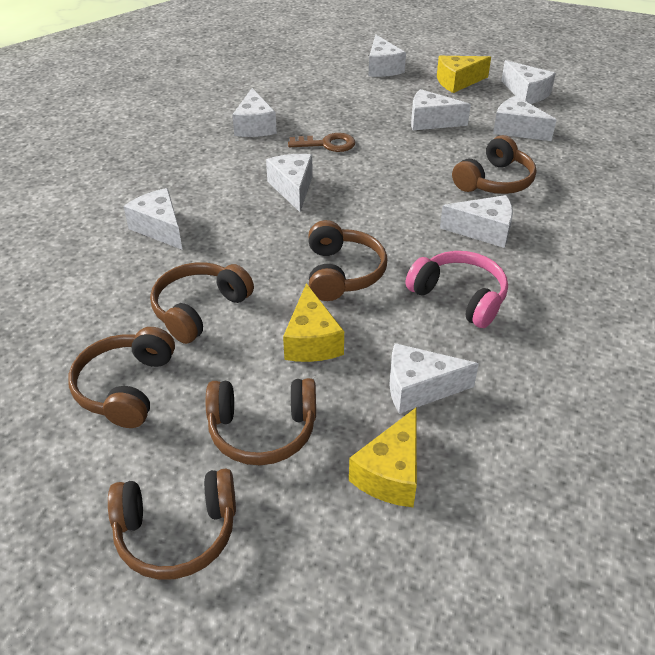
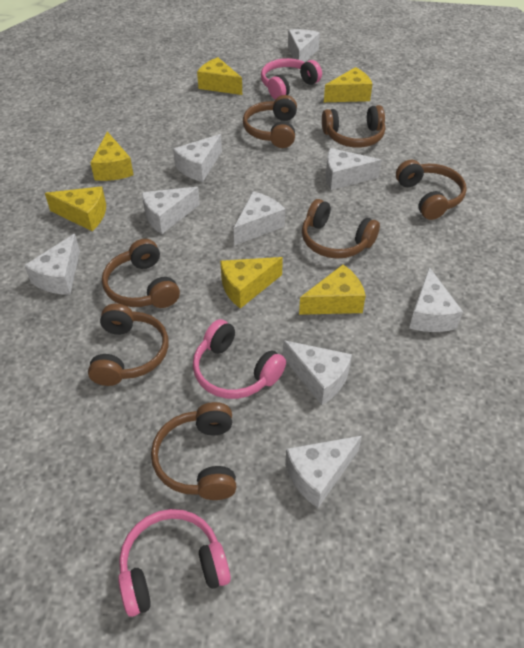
brown headphones: [68,327,175,428] [108,469,236,580] [150,262,254,344] [206,378,316,465] [308,220,387,301] [452,135,537,194] = 6 -> [88,304,169,386] [102,239,180,308] [151,402,236,500] [243,95,297,148] [302,199,380,259] [322,105,385,148] [396,160,467,220] = 7
brown key: [288,133,355,152] = 1 -> none = 0
pink headphones: [406,251,508,328] = 1 -> [118,509,231,617] [193,319,286,399] [261,58,322,100] = 3
yellow cheese: [283,283,344,362] [349,408,417,507] [437,56,491,93] = 3 -> [45,187,106,231] [90,131,134,181] [197,57,242,95] [220,257,283,309] [299,265,366,315] [324,67,372,102] = 6

